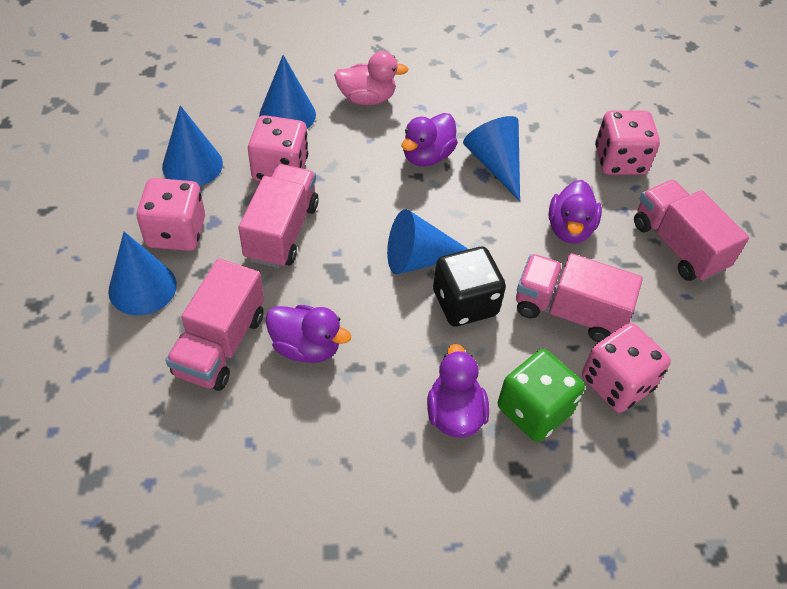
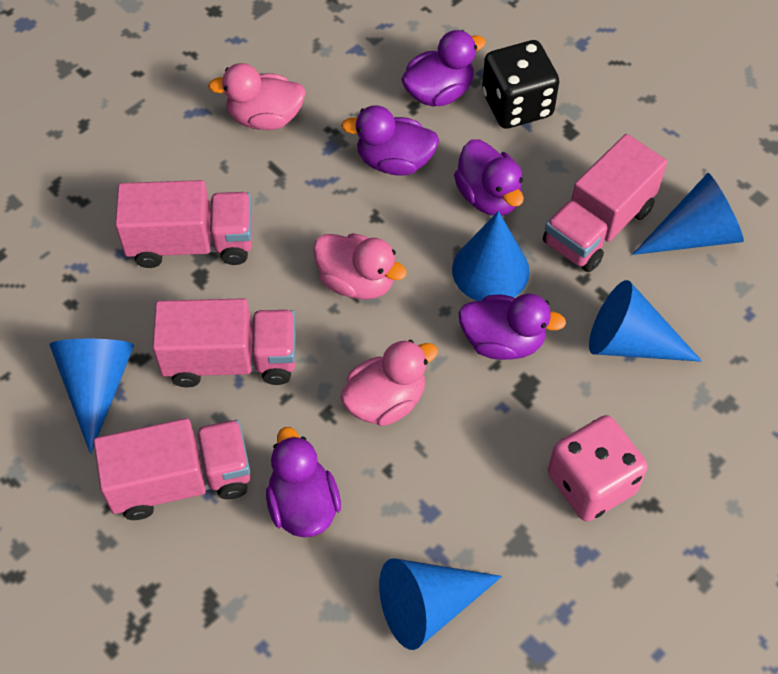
green dice: [498,349,585,442] = 1 -> none = 0
pink dice: [137,178,205,251] [248,115,308,181] [582,323,671,413] [595,111,660,175] = 4 -> [548,415,648,521] = 1
pink duck: [334,51,408,105] = 1 -> [208,63,306,130] [313,233,407,300] [340,340,438,426] = 3
purple duck: [265,305,351,363] [402,113,458,167] [427,344,489,438] [548,180,602,243] = 4 -> [266,427,341,537] [341,105,439,176] [401,30,486,106] [454,139,524,216] [458,294,566,360] = 5

